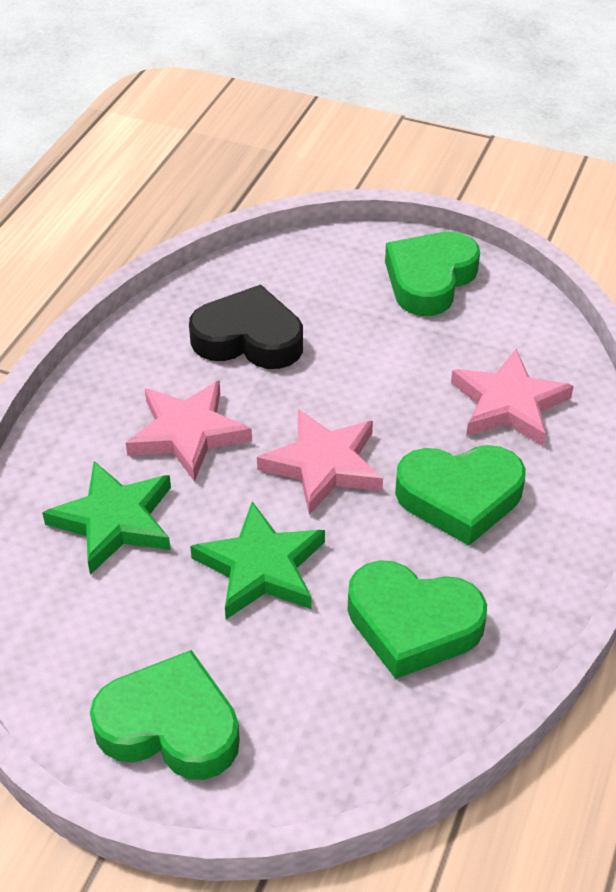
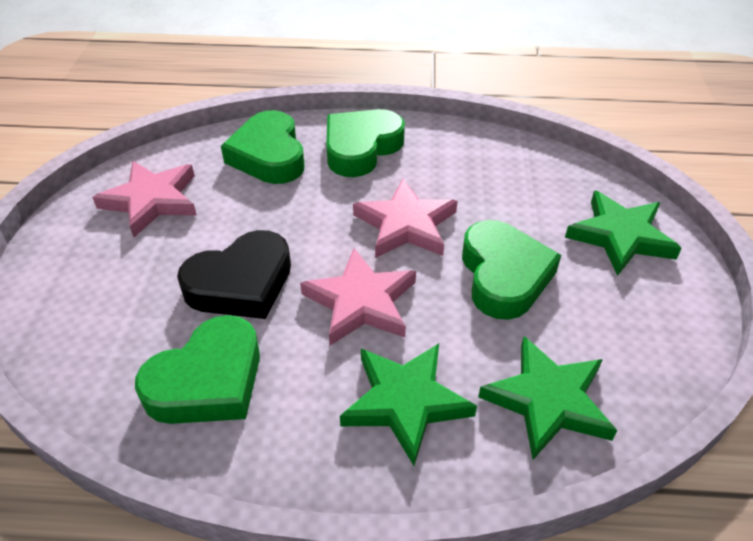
green star: [42,461,171,575] [190,501,325,619] = 2 -> [340,344,477,466] [478,336,617,460] [565,190,682,276] = 3

